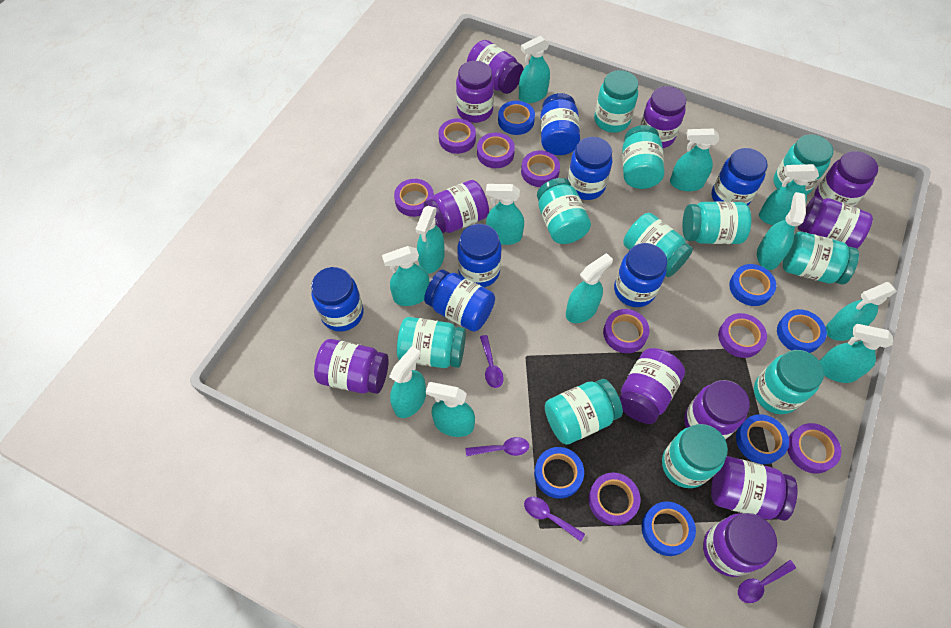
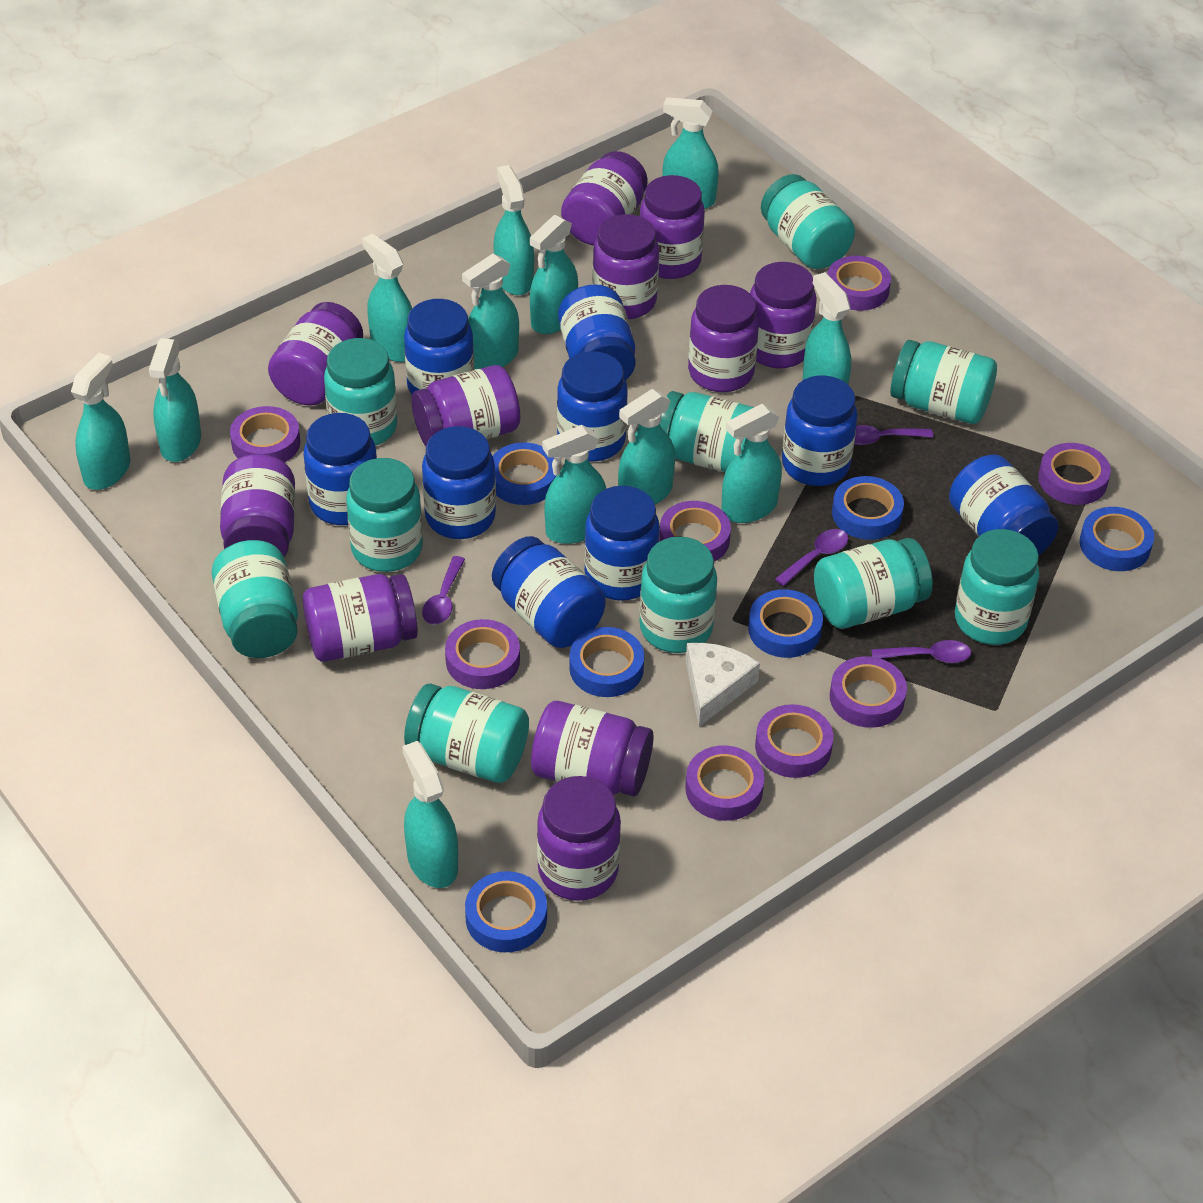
blue jar: [311,267,363,332] [424,270,495,332] [457,224,501,287] [540,93,580,155] [567,137,612,200] [614,243,667,307] [712,148,767,205] = 7 -> [304,413,377,525] [404,299,474,395] [422,426,496,539] [492,536,605,648] [557,351,628,461] [558,284,636,380] [584,486,660,601] [782,376,857,486] [949,455,1059,556] = 9
turquoise jar: [397,317,466,368] [537,178,591,244] [545,379,623,445] [594,70,638,133] [622,125,664,189] [623,213,693,277] [662,424,728,488] [682,202,751,244] [754,350,824,414] [773,135,833,195] [783,232,859,284] = 11 -> [211,540,298,658] [324,338,397,446] [346,458,423,572] [404,684,529,783] [639,537,717,653] [660,391,754,472] [761,174,855,269] [814,538,933,629] [890,340,997,424] [955,529,1039,645] = 10
white cheese: none = 0 -> [686,643,760,727] = 1

